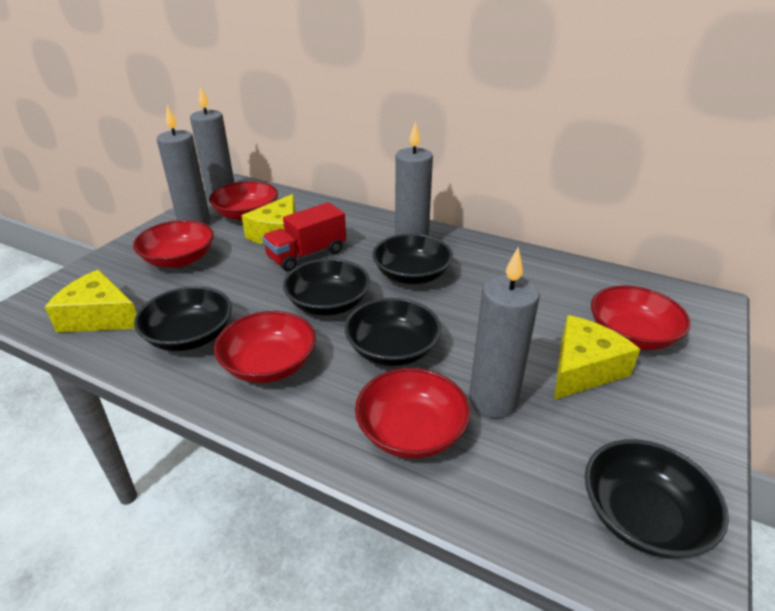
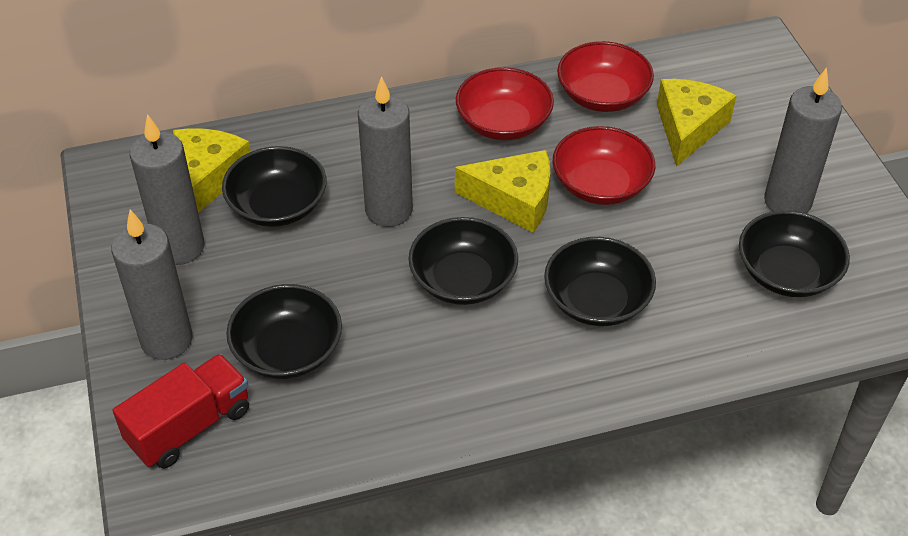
red bowl: [133,220,214,268] [209,181,278,221] [214,311,316,383] [355,368,470,459] [591,285,690,350] = 5 -> [456,67,554,140] [553,126,655,205] [557,41,654,112] = 3

